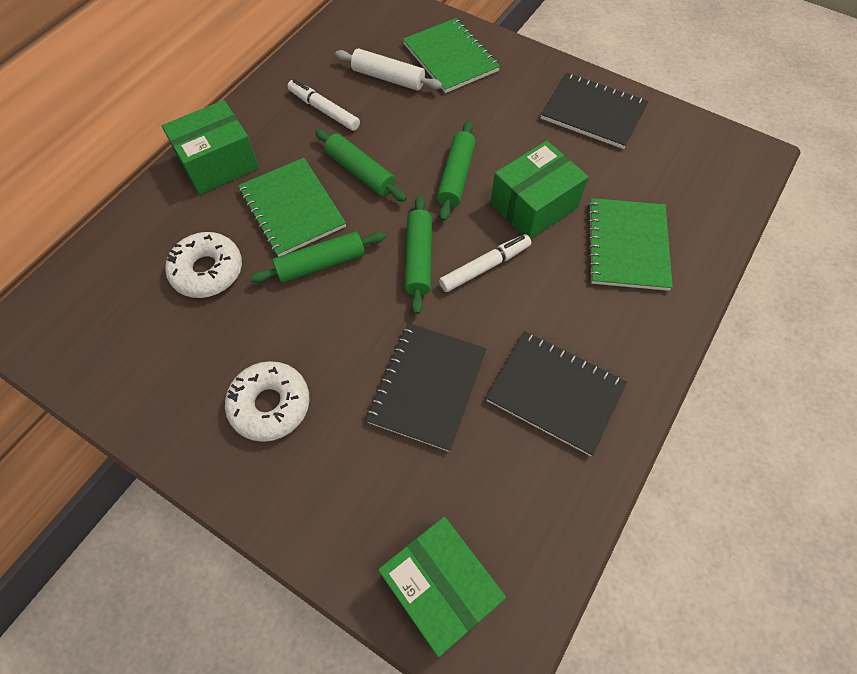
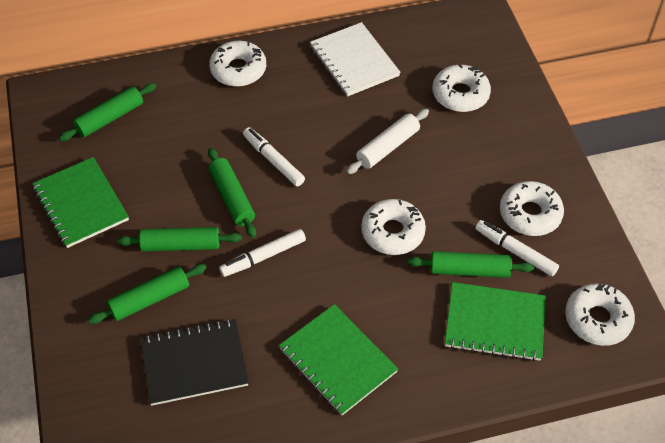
black notebook: [366,323,486,452] [486,331,627,456] [541,73,648,149] = 3 -> [140,319,249,406] = 1
green box: [162,100,259,194] [378,516,506,657] [491,141,588,239] = 3 -> none = 0
green rolling pin: [250,231,386,283] [315,129,407,202] [405,195,432,314] [437,121,476,221] = 4 -> [59,83,156,141] [88,264,207,324] [118,227,242,252] [208,148,256,238] [408,251,534,278] = 5
white donut: [165,232,242,298] [225,361,310,442] = 2 -> [209,41,266,87] [361,199,426,255] [433,64,491,112] [500,181,564,236] [565,283,635,346] = 5
white marker: [288,79,360,131] [439,234,531,292] = 2 -> [219,229,306,277] [243,127,305,186] [475,220,559,276] = 3
white notebook: none = 0 -> [310,22,401,96] = 1

